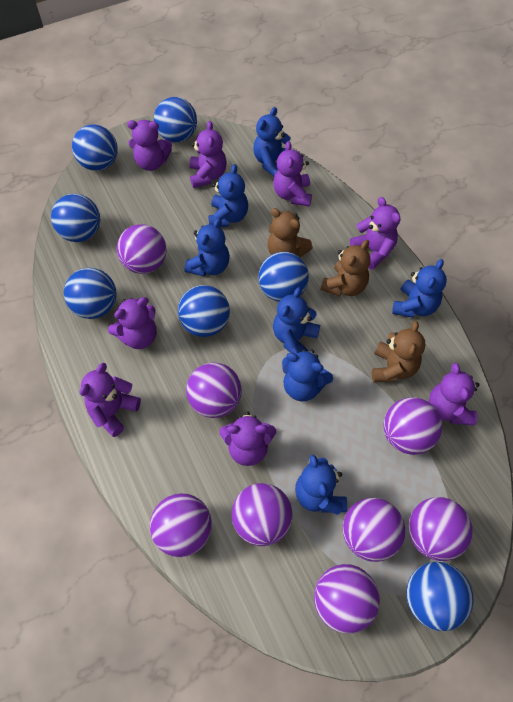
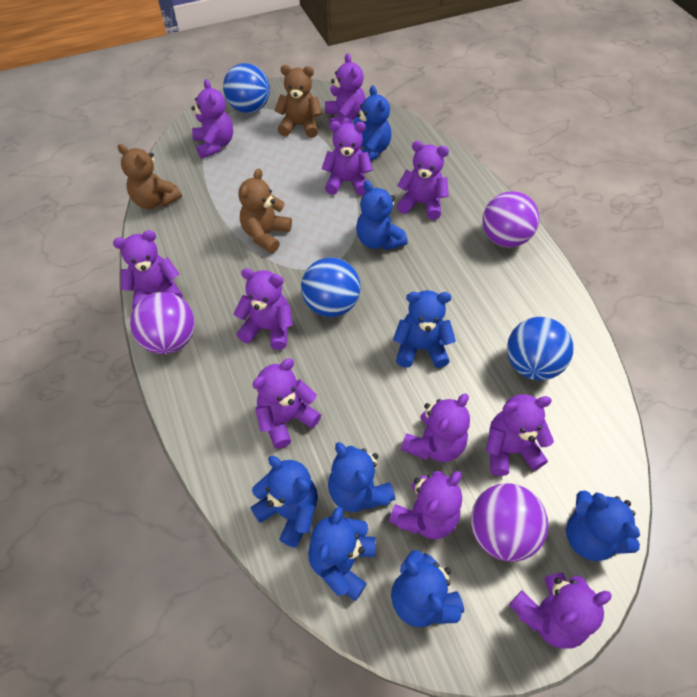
blue ball: [51,194,100,242] [64,268,117,319] [72,124,118,171] [154,97,197,143] [178,285,230,337] [258,252,309,302] [406,562,474,631] = 7 -> [223,63,270,113] [301,257,361,317] [507,317,573,380] = 3
blue teddy bear: [184,218,230,276] [208,164,248,227] [253,107,291,176] [273,287,320,354] [282,349,333,401] [295,455,347,515] [392,259,447,318] = 7 -> [250,456,318,548] [308,507,376,601] [328,442,395,512] [353,86,391,161] [356,180,407,250] [391,550,464,627] [393,290,456,368] [566,491,640,561] = 8
purple ball: [117,224,167,274] [150,493,212,557] [186,362,242,418] [232,483,293,546] [314,564,380,634] [343,498,405,562] [383,397,442,455] [408,497,473,561] = 8 -> [130,292,195,354] [471,483,548,562] [482,191,539,247] = 3
purple teddy bear: [80,363,141,437] [108,297,156,349] [127,120,172,171] [189,121,227,188] [219,411,276,466] [273,141,312,206] [350,197,401,270] [429,363,480,425] = 8 -> [113,230,183,309] [191,79,233,159] [234,269,293,350] [252,359,321,449] [322,121,373,195] [325,54,365,125] [388,471,462,539] [397,141,449,220] [401,393,470,462] [486,394,554,476] [509,573,612,649] = 11

